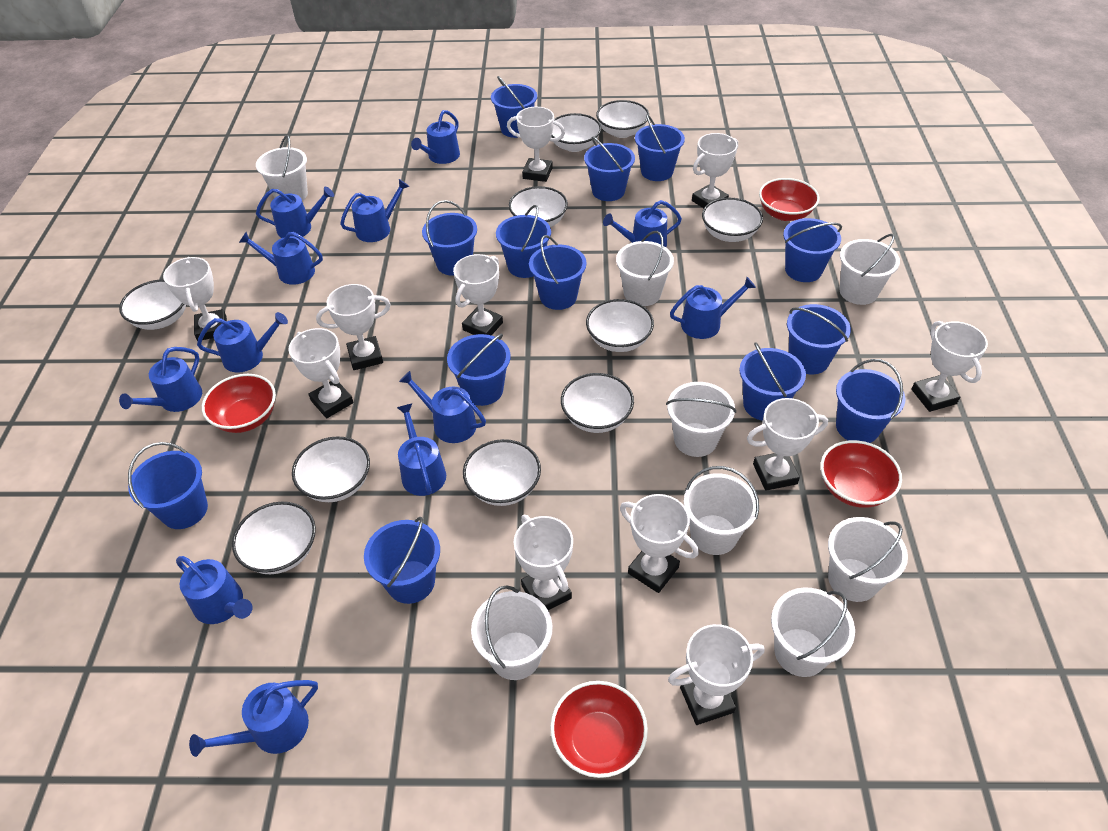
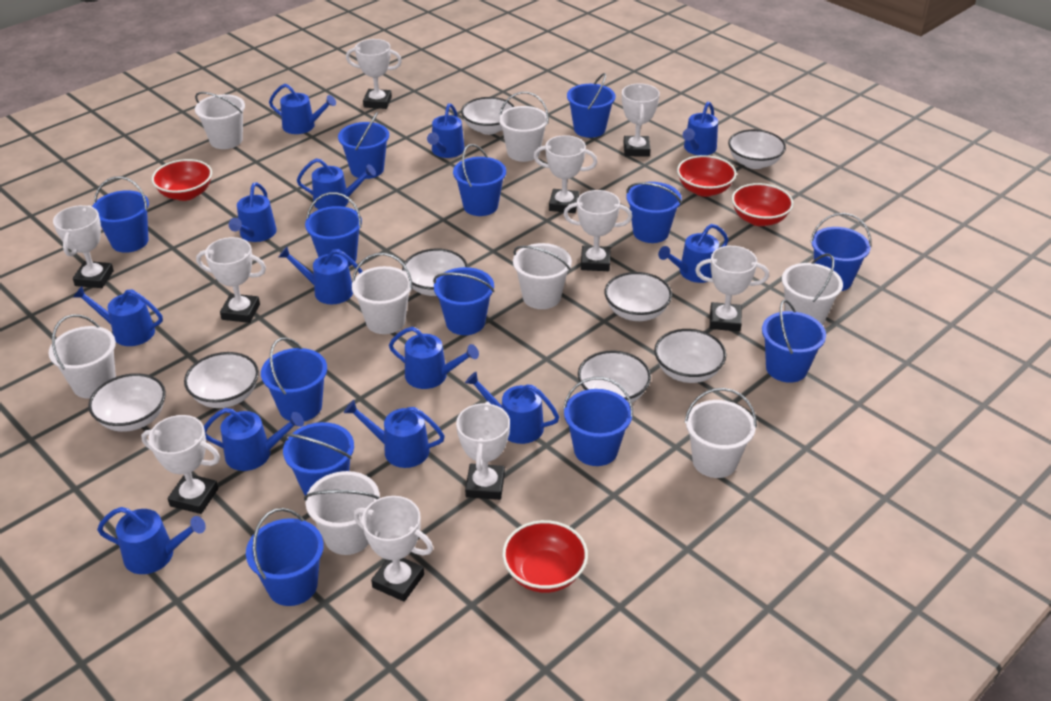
blue watering can: [119,347,202,412] [176,556,253,624] [189,680,318,757] [197,312,288,373] [239,232,323,285] [256,187,334,238] [340,179,410,242] [397,404,446,496] [399,371,486,443] [411,110,460,164] [603,200,682,247] [670,277,756,339] = 12 -> [73,286,163,346] [97,507,206,574] [204,408,304,471] [229,183,277,242] [269,84,336,134] [279,247,363,304] [297,158,376,209] [344,400,445,468] [389,327,479,389] [427,103,465,158] [465,372,559,444] [658,224,728,283] [683,102,718,155] = 13
white bowl: [119,279,186,330] [232,502,316,574] [292,436,370,502] [463,439,541,506] [509,186,568,227] [551,113,601,152] [561,373,634,433] [586,299,654,352] [596,100,649,138] [702,198,763,242] = 10 -> [88,373,166,432] [184,352,259,408] [402,248,468,296] [461,97,515,135] [578,350,651,403] [605,272,672,321] [654,329,726,383] [728,129,786,169] = 8
white trophy: [163,257,227,341] [288,328,354,418] [316,284,391,370] [453,254,503,335] [507,107,565,182] [513,515,573,610] [620,494,699,593] [668,624,765,725] [692,133,738,208] [747,398,828,491] [911,321,988,412] = 11 -> [53,205,114,288] [141,415,220,514] [196,237,266,323] [346,39,402,109] [353,496,433,602] [456,402,510,500] [533,135,597,213] [563,190,632,271] [622,83,660,157] [695,246,769,332] = 10

